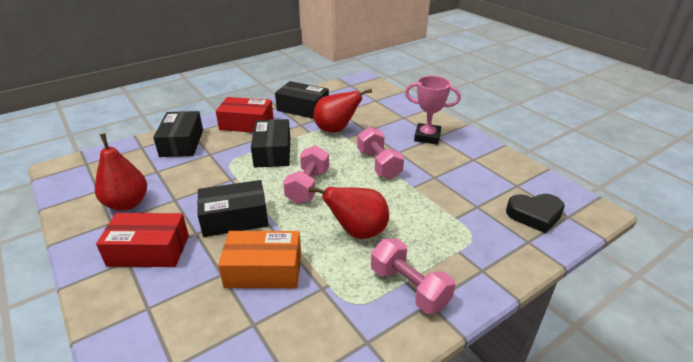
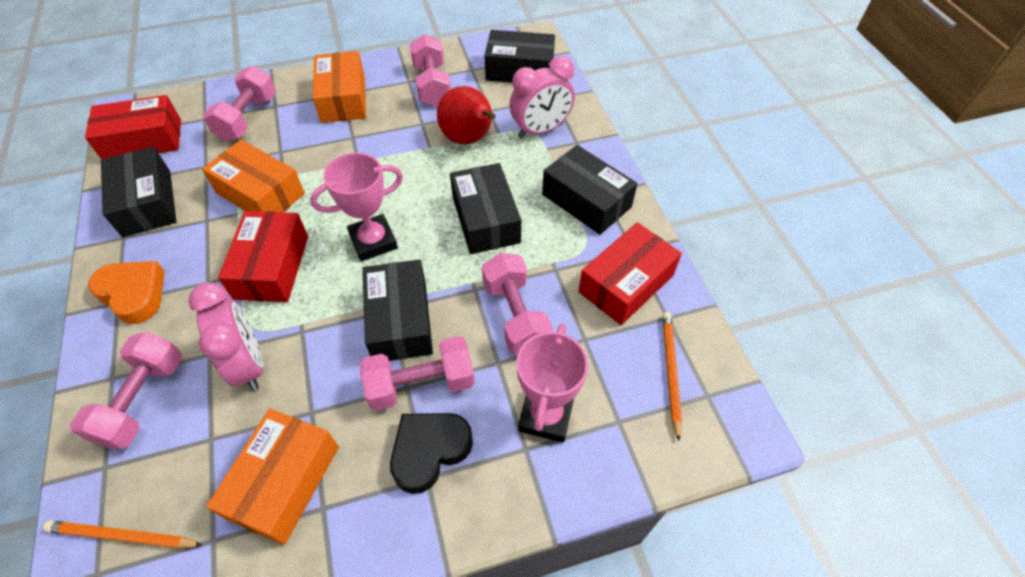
black box: [153,111,203,157] [197,180,269,237] [251,119,290,168] [275,81,329,119] = 4 -> [101,147,176,237] [362,260,433,361] [450,163,521,254] [484,30,555,83] [542,145,637,235] = 5
orange box: [218,231,301,288] = 1 -> [202,140,305,212] [206,408,339,545] [313,51,366,123] = 3
orange heart: none = 0 -> [88,261,165,324] = 1
orange pencil: none = 0 -> [43,520,202,548] [663,312,682,441] = 2
pink clock: none = 0 -> [188,282,263,390] [510,56,575,138] = 2
pink dumbbell: [283,145,329,204] [357,126,404,179] [371,238,455,314] = 3 -> [70,332,182,449] [203,66,276,141] [360,336,475,411] [410,34,451,107] [482,253,553,355] = 5
pink trophy: [405,76,461,144] = 1 -> [310,153,403,261] [516,324,588,443] = 2
red box: [96,213,189,267] [216,97,274,133] = 2 -> [85,95,181,159] [218,211,308,302] [578,222,682,325] = 3
red pear: [95,133,147,211] [309,187,389,239] [314,89,372,132] = 3 -> [437,86,496,144] = 1

